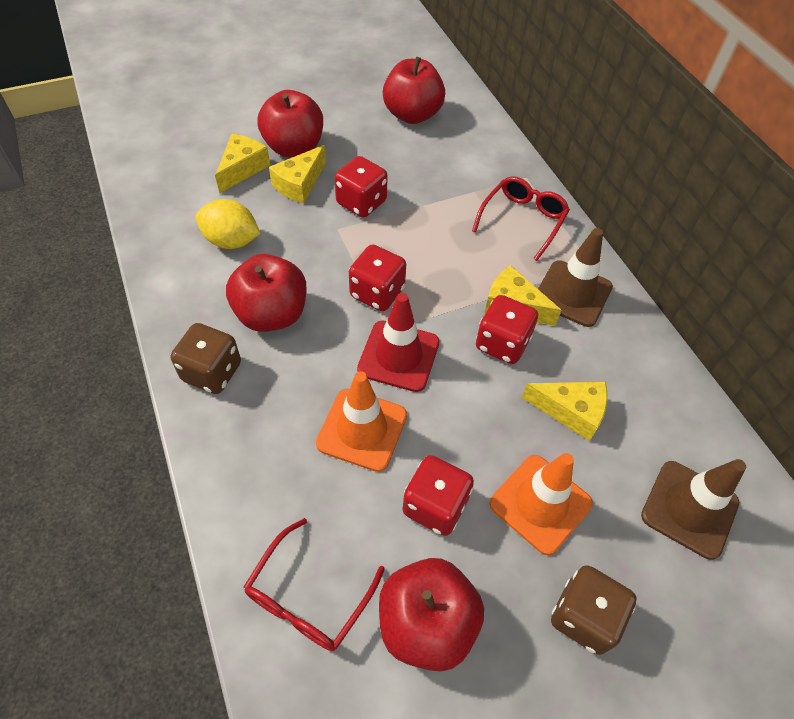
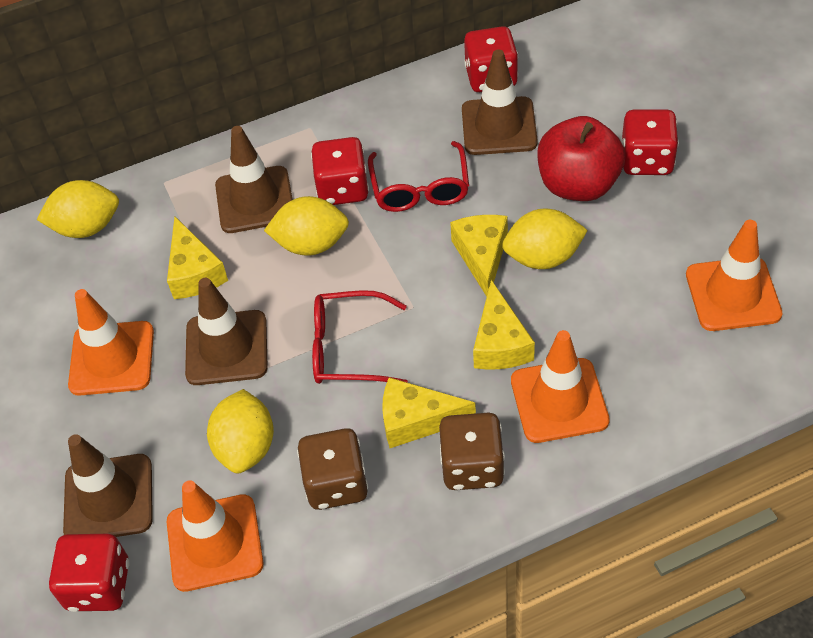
brown traffic cone: [538,228,613,327] [641,459,746,560] = 2 -> [63,434,153,537] [185,278,268,385] [215,126,293,233] [462,49,538,155] = 4
orange traffic cone: [316,371,407,472] [489,453,593,555] = 2 -> [68,289,154,396] [167,480,264,592] [511,330,610,443] [686,220,783,331] = 4
red apple: [226,254,307,332] [258,90,323,158] [379,558,484,672] [383,57,445,124] = 4 -> [537,116,625,201] = 1
red traffic cone: [357,293,440,392] = 1 -> none = 0
yellow lemon: [196,199,261,249] = 1 -> [37,180,119,238] [207,389,274,473] [264,196,349,256] [502,209,588,269] = 4

